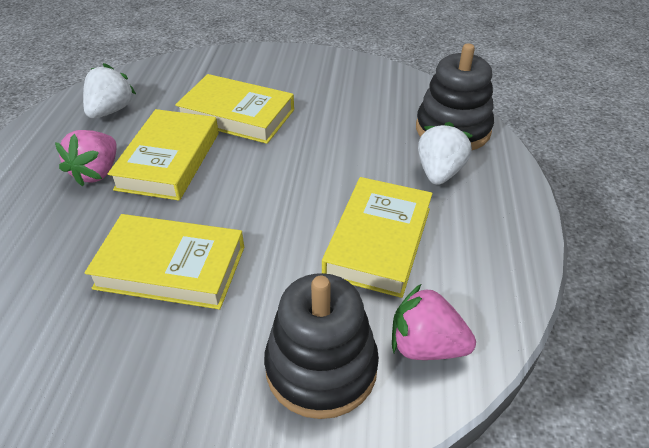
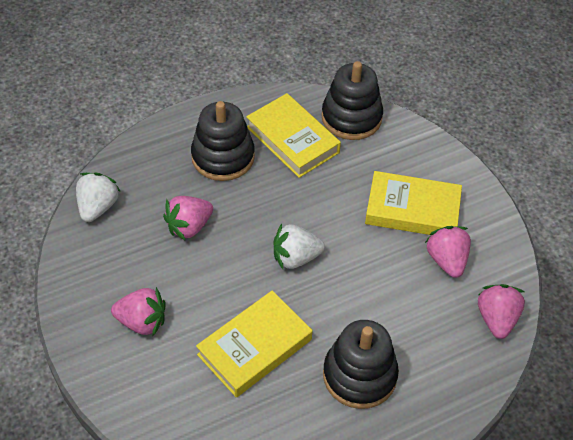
black stacking toy: [264,273,379,419] [416,44,494,150] = 2 -> [191,101,255,181] [321,61,383,140] [323,320,399,409] = 3
pink strawberry: [55,130,117,187] [392,284,476,360] = 2 -> [111,287,166,336] [163,196,213,241] [425,226,471,278] [478,284,525,339] = 4
yellow book: [85,214,244,309] [108,109,219,200] [175,74,294,144] [322,177,433,298] = 4 -> [196,290,312,397] [246,93,341,178] [365,171,462,235] = 3

